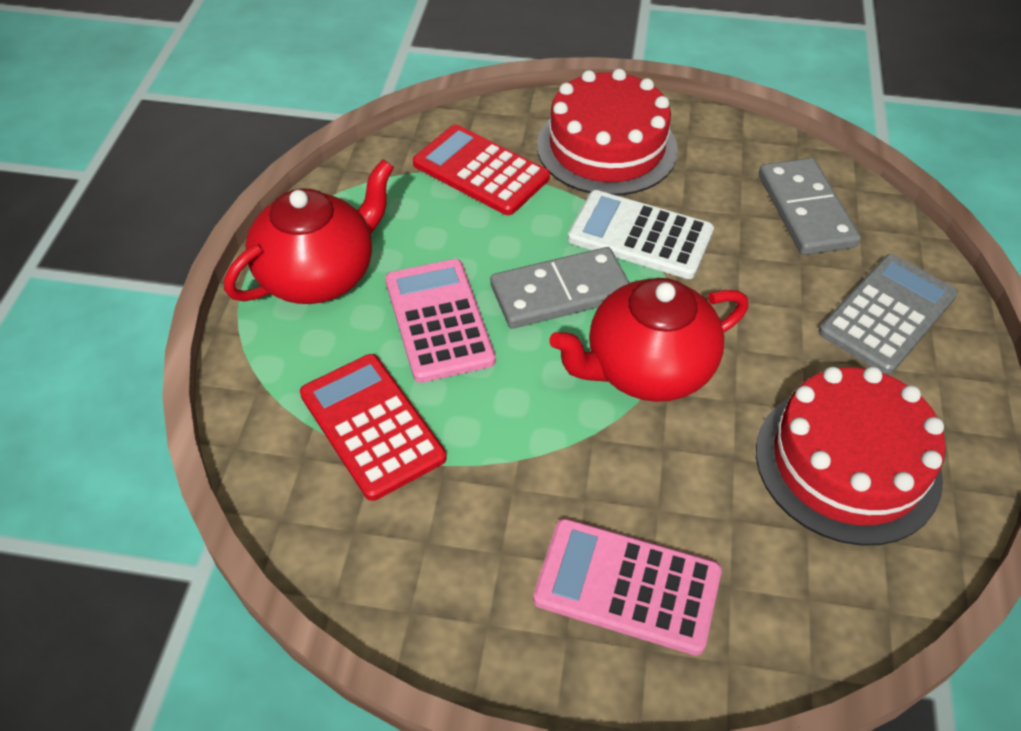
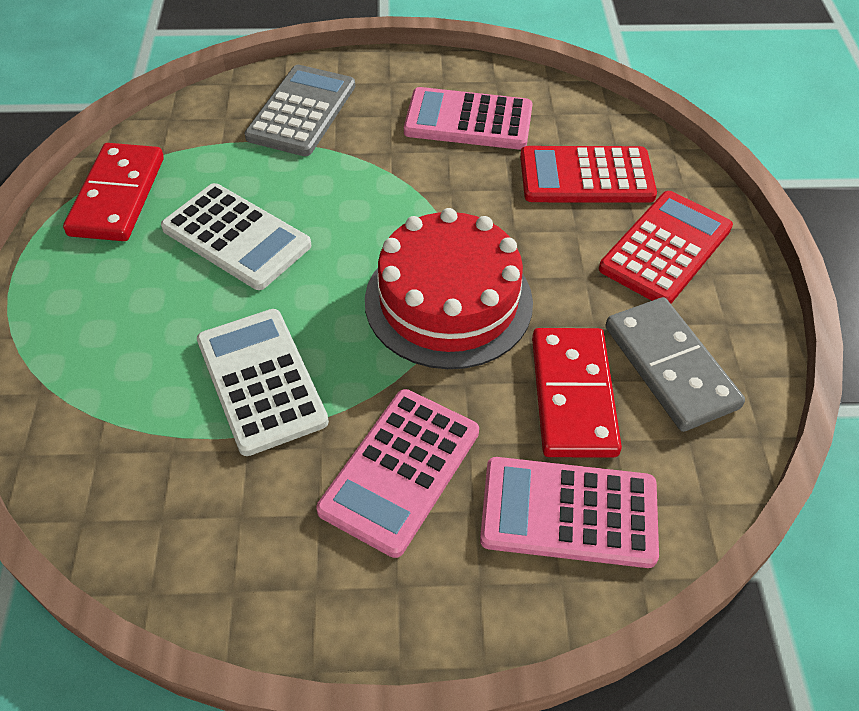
grey domino: [490,247,630,329] [759,158,861,255] = 2 -> [606,297,745,432] = 1
pink calculator: [385,259,496,383] [533,518,722,655] = 2 -> [316,389,479,558] [404,87,533,150] [480,457,659,568] = 3
red cake: [537,69,678,195] [756,366,946,546] = 2 -> [365,208,533,369] = 1
red domino: none = 0 -> [63,143,164,241] [532,328,622,457] = 2
red teapot: [224,159,394,304] [549,278,748,402] = 2 -> none = 0
white calculator: [568,190,714,279] = 1 -> [161,183,311,290] [197,309,329,456] = 2

